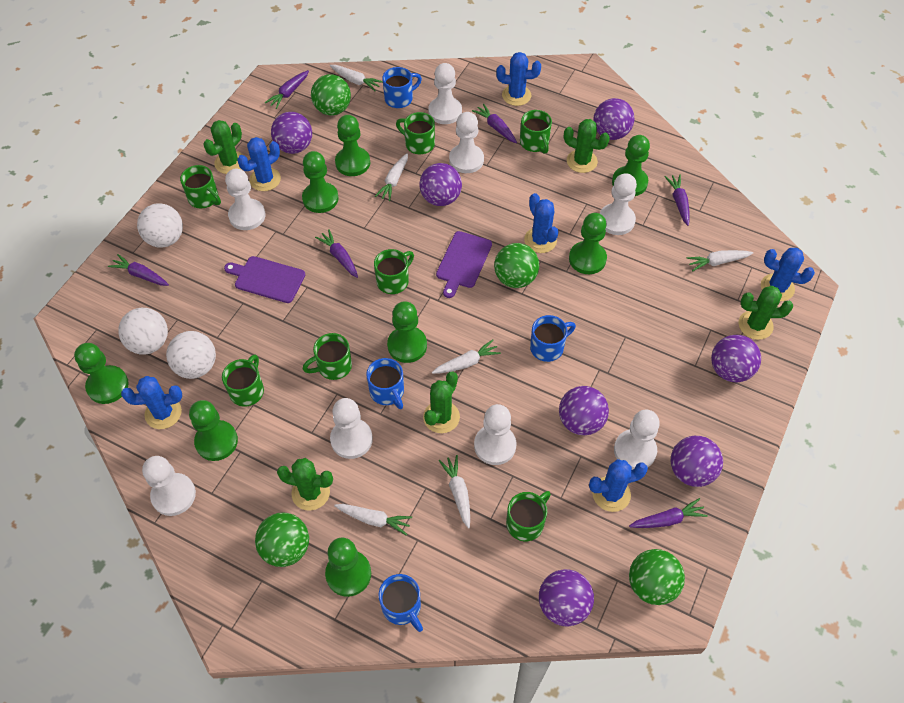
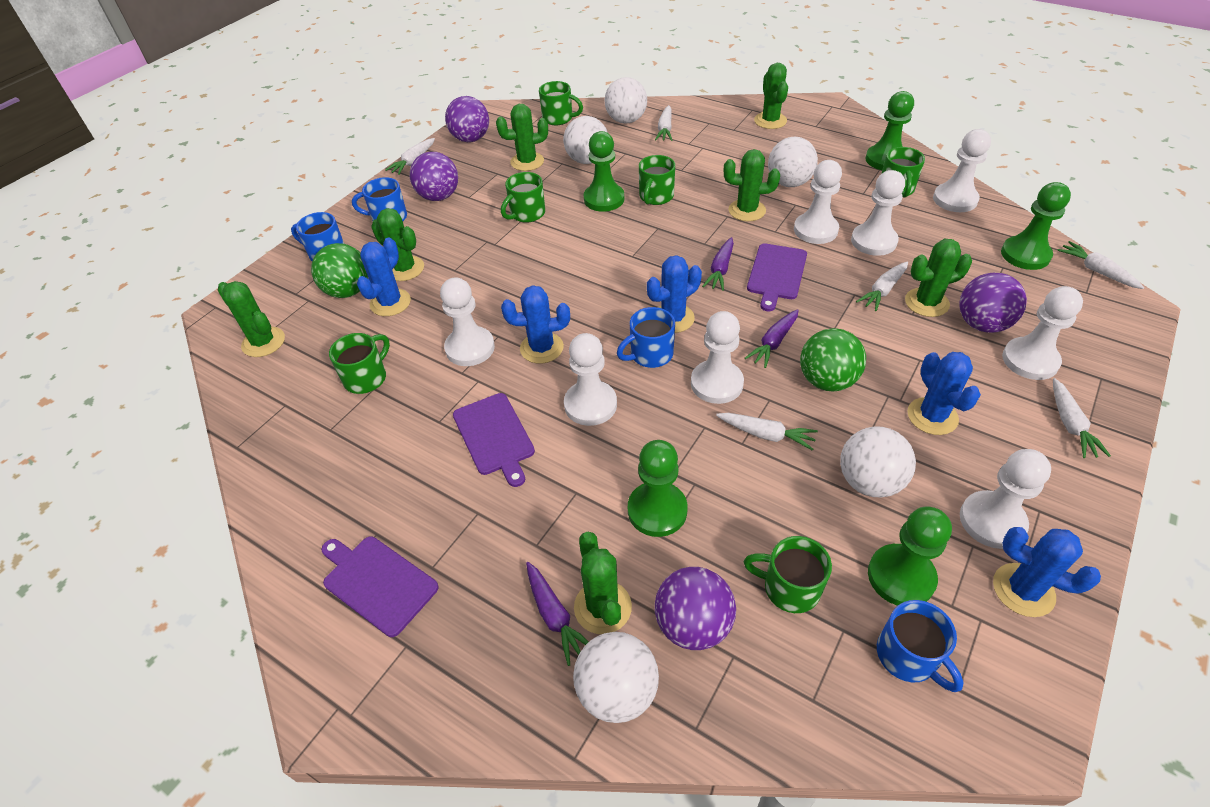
blue cactus: [121,376,182,429] [237,137,281,191] [496,52,541,106] [524,193,558,253] [589,459,648,512] [761,248,815,301] = 6 -> [357,237,411,316] [501,285,570,364] [647,255,702,333] [908,352,981,435] [993,527,1101,617] = 5
green ball: [255,513,309,567] [311,74,351,116] [494,243,539,288] [629,549,685,605] = 4 -> [311,243,368,298] [800,328,866,391] = 2
green cactus: [203,120,243,174] [277,458,333,511] [423,372,460,433] [564,119,610,173] [738,286,793,340] = 5 -> [218,281,285,357] [371,208,424,281] [496,104,548,171] [574,532,632,634] [724,149,780,221] [754,63,788,129] [905,239,972,317] = 7
green mug: [180,165,221,209] [222,355,264,407] [303,333,352,380] [374,249,414,294] [396,112,435,154] [506,491,551,541] [520,110,552,154] = 7 -> [329,333,390,394] [501,172,545,223] [539,81,583,125] [639,155,675,205] [744,536,832,613] [882,147,925,198] = 6
green pawn: [74,343,129,404] [189,400,238,461] [302,151,339,213] [325,537,371,597] [335,115,370,176] [387,301,427,363] [569,213,607,274] [612,135,650,196] = 8 -> [584,131,624,212] [628,440,688,537] [865,91,914,170] [868,507,952,606] [1001,182,1071,270] = 5
purple ball: [271,112,312,154] [419,163,462,206] [539,569,594,626] [559,386,609,435] [593,98,634,140] [671,436,723,487] [711,335,761,382] = 7 -> [410,152,458,201] [445,96,489,142] [655,567,736,650] [960,273,1027,333] = 4
purple carrot: [108,254,169,286] [265,70,309,109] [315,229,358,278] [472,104,517,143] [629,498,708,528] [665,175,690,226] = 6 -> [526,562,588,666] [702,237,734,291] [745,309,799,368] = 3
purple cutting board: [224,256,305,303] [436,231,492,298] = 2 -> [321,536,439,637] [453,393,535,487] [747,243,807,311] = 3
white ball: [118,308,168,355] [137,203,183,248] [166,331,216,379] = 3 -> [563,116,608,164] [573,632,659,723] [604,77,647,124] [768,137,818,187] [840,426,916,497] = 5

